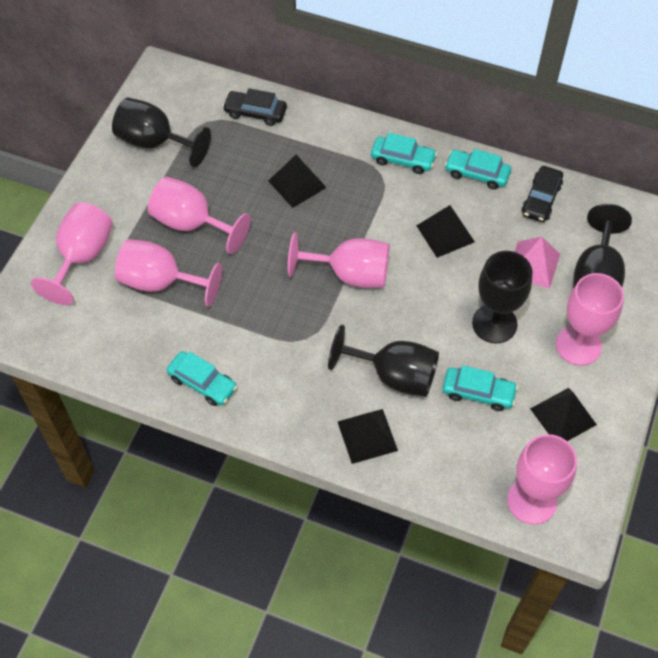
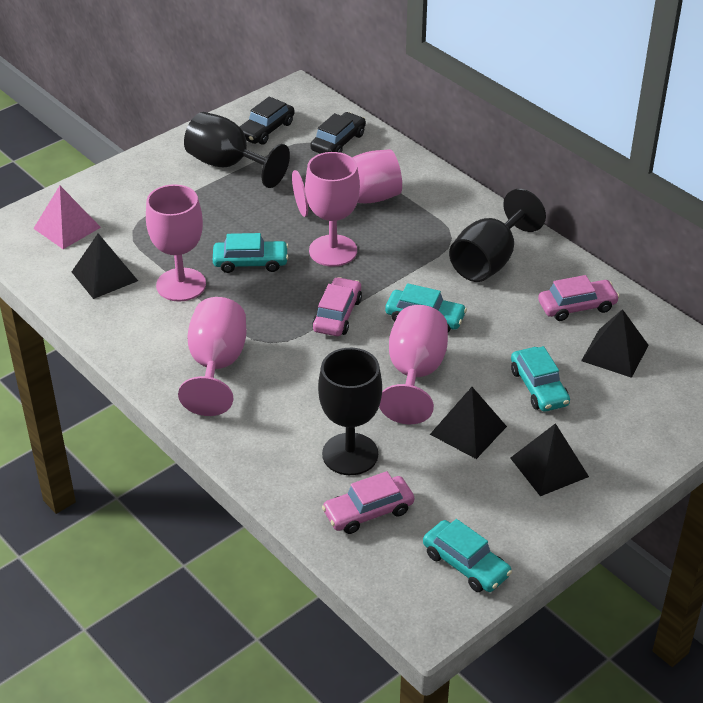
black goblet: [112,97,211,167] [328,325,439,397] [472,251,532,343] [573,204,632,289] = 4 -> [184,112,290,188] [318,348,382,475] [449,189,546,282] = 3
pink car: none = 0 -> [312,277,362,336] [322,471,414,534] [538,275,620,321] = 3
pink goblet: [31,202,113,305] [115,239,222,307] [148,177,251,254] [288,232,390,288] [507,434,577,525] [556,273,624,366] = 6 -> [146,184,206,301] [178,297,246,416] [292,149,402,217] [305,152,360,267] [379,305,448,424] = 5

